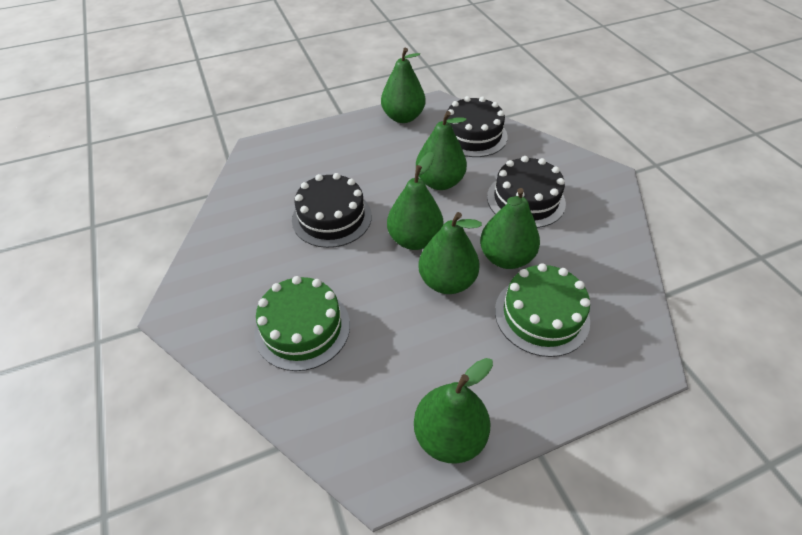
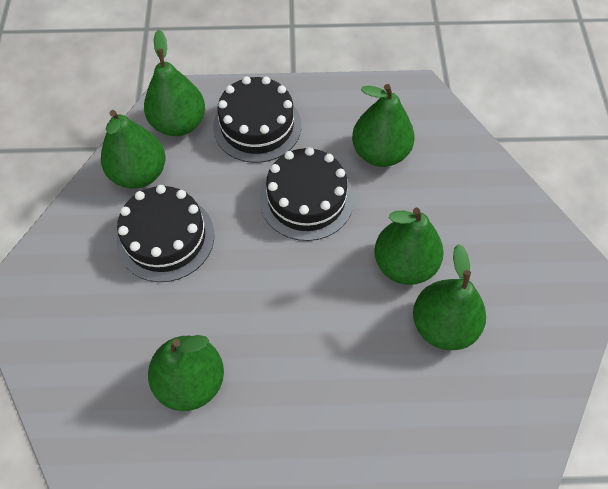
green cake: [254,276,350,371] [495,263,590,357] = 2 -> none = 0

